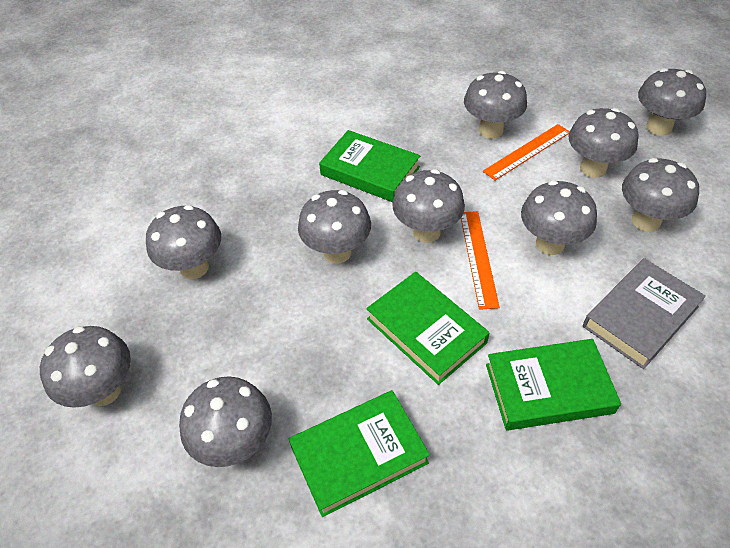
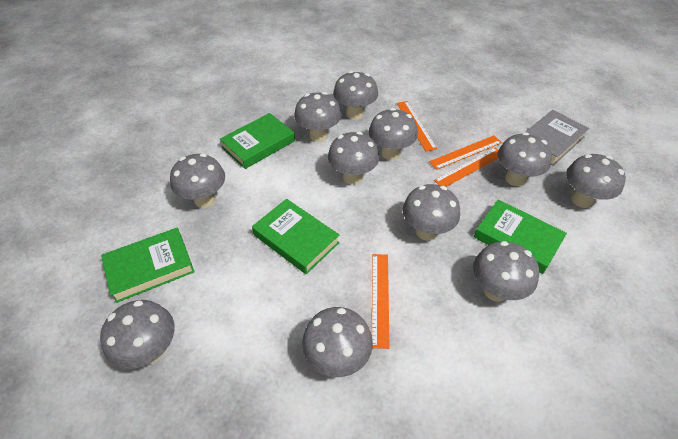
grey mushroom: [40,326,131,408] [146,205,221,279] [179,377,272,467] [298,190,371,263] [392,169,465,243] [464,71,527,139] [521,180,597,255] [568,108,638,178] [622,158,699,232] [638,68,706,136] = 10 -> [100,300,175,369] [170,153,225,208] [294,92,342,142] [302,307,373,377] [328,132,379,185] [333,71,378,120] [369,108,418,160] [403,184,460,241] [473,241,539,302] [498,132,552,186] [566,154,626,208] = 11
orange ruler: [461,211,500,310] [483,124,570,180] = 2 -> [372,254,390,349] [397,101,437,152] [429,135,502,170] [434,148,498,187] = 4

